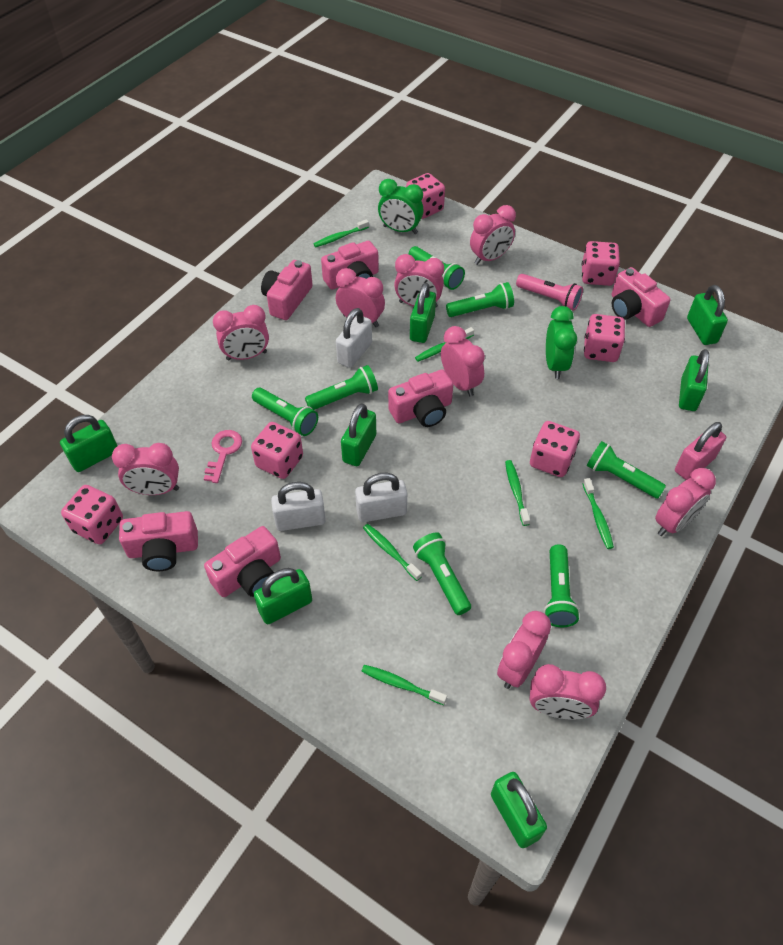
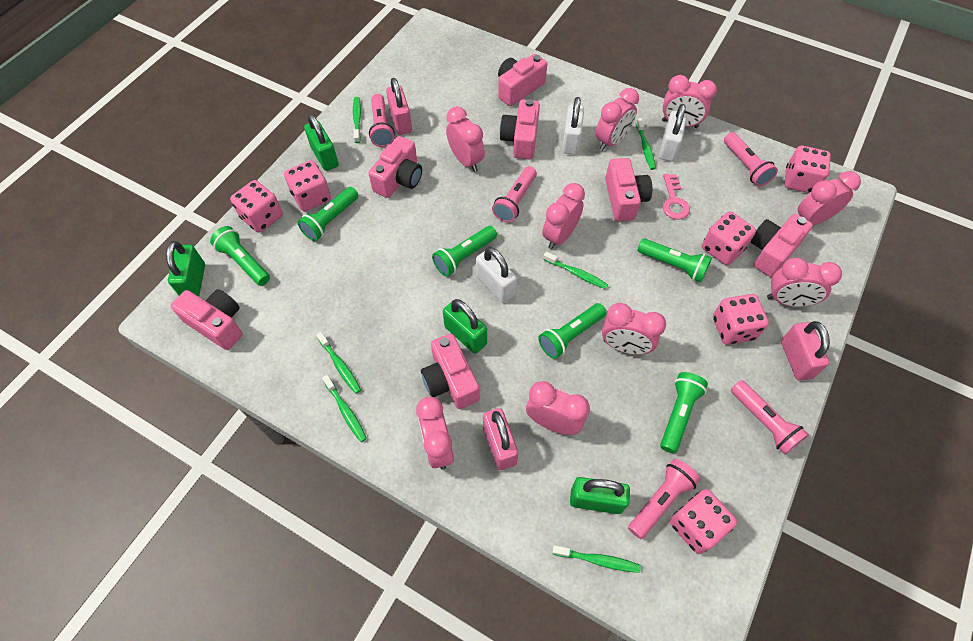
green clock: [378,179,424,234] [546,306,577,379] = 2 -> none = 0
green flashlight: [252,388,318,436] [305,365,378,410] [408,246,465,290] [413,532,471,615] [446,282,514,317] [544,544,580,627] [587,441,666,499] = 7 -> [210,226,270,286] [298,187,358,241] [432,226,497,276] [538,303,606,359] [638,239,712,282] [660,372,708,453] = 6
green padlock: [60,415,117,472] [254,568,312,624] [341,403,376,466] [410,283,436,343] [491,772,547,848] [679,349,709,411] [687,285,728,345] = 7 -> [166,241,205,297] [304,114,339,171] [443,299,487,354] [570,477,630,514] = 4
pink camera: [119,511,198,571] [204,526,281,597] [261,260,313,320] [321,241,379,290] [388,369,453,427] [612,267,671,327] = 6 -> [171,289,243,350] [368,136,422,198] [421,334,480,409] [498,54,547,106] [500,99,540,159] [605,158,652,221] [751,214,813,277] = 7
pink flashlight: [516,274,583,311] = 1 -> [369,94,395,147] [492,166,537,223] [628,459,700,539] [724,132,778,187] [731,380,809,455] = 5
pink padlock: [675,422,726,480] = 1 -> [386,78,412,135] [483,408,518,470] [781,321,830,381] = 3

